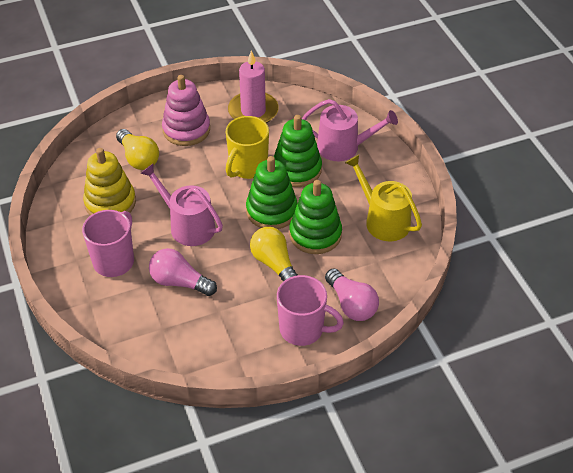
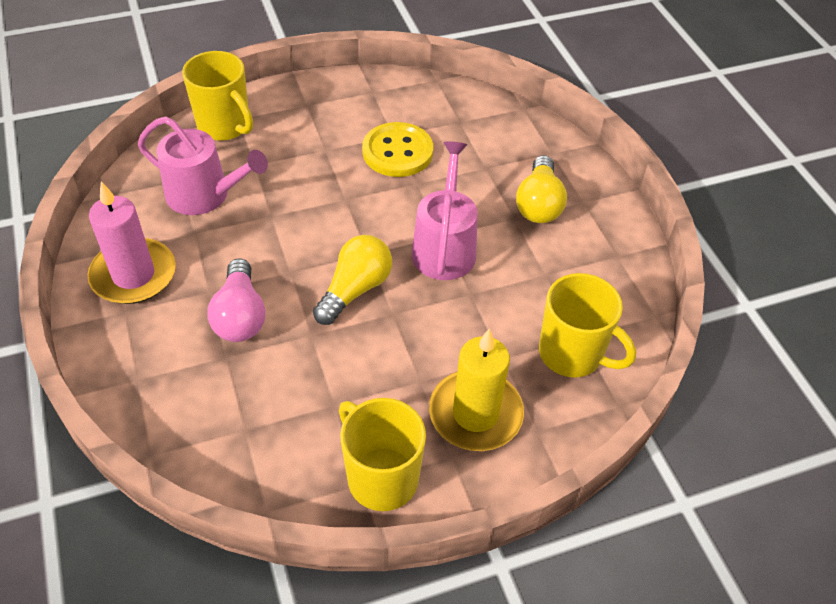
green stacking toy: [246,156,298,229] [274,115,322,187] [289,180,342,254] = 3 -> none = 0
pink light bulb: [149,248,217,296] [325,268,379,321] = 2 -> [207,258,266,342] = 1
pink mug: [82,210,134,277] [277,275,344,346] = 2 -> none = 0
pink stacking toy: [162,75,210,146] = 1 -> none = 0
yellow button: none = 0 -> [362,122,433,177] = 1
yellow candle: none = 0 -> [429,329,524,451] = 1
yellow mug: [226,116,269,179] = 1 -> [182,51,253,141] [339,398,426,511] [539,273,636,378] = 3
yellow stacking toy: [83,148,136,216] = 1 -> none = 0
yellow watering can: [345,155,422,241] = 1 -> none = 0

